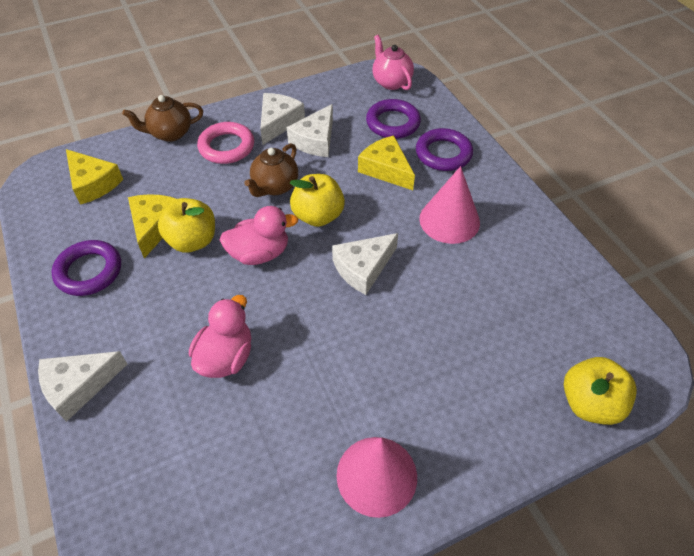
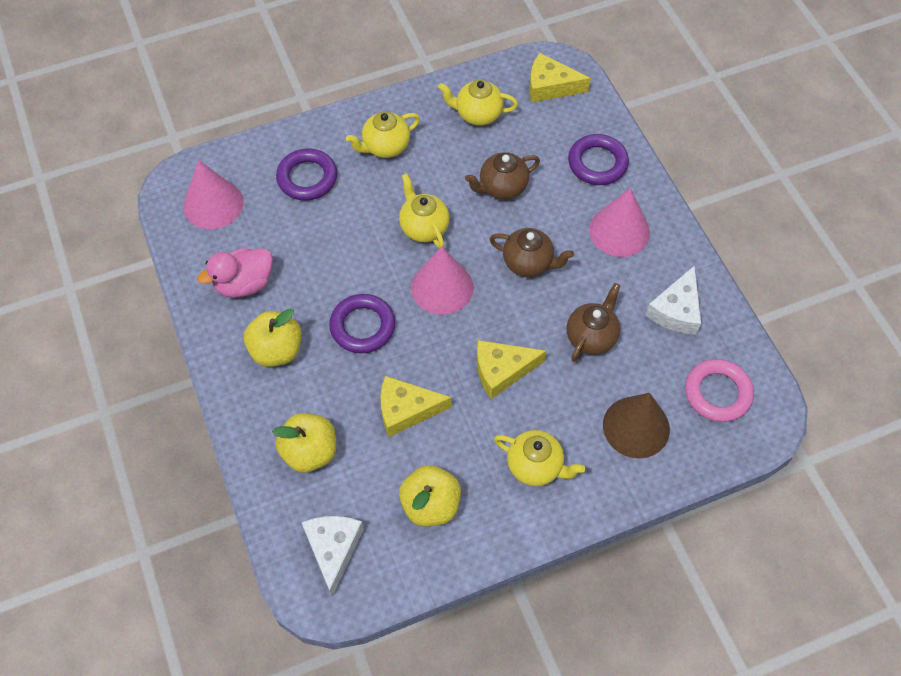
brown cone: none = 0 -> [603,393,670,458] = 1
brown teapot: [122,95,203,142] [245,143,298,197] = 2 -> [465,152,540,200] [490,228,574,277] [567,283,621,362] = 3
pink cone: [337,437,417,518] [419,166,480,244] = 2 -> [183,160,243,229] [411,246,474,315] [589,188,650,257] = 3
pink duck: [189,295,251,378] [220,206,298,265] = 2 -> [197,248,273,298] = 1
pink teapot: [372,35,414,90] = 1 -> none = 0
white cheese: [38,351,127,422] [260,93,305,145] [287,104,333,157] [332,233,398,295] = 4 -> [302,516,364,597] [646,265,701,335] = 2
yellow teapot: none = 0 -> [346,112,420,158] [399,173,450,248] [438,80,518,126] [494,430,585,486] = 4

